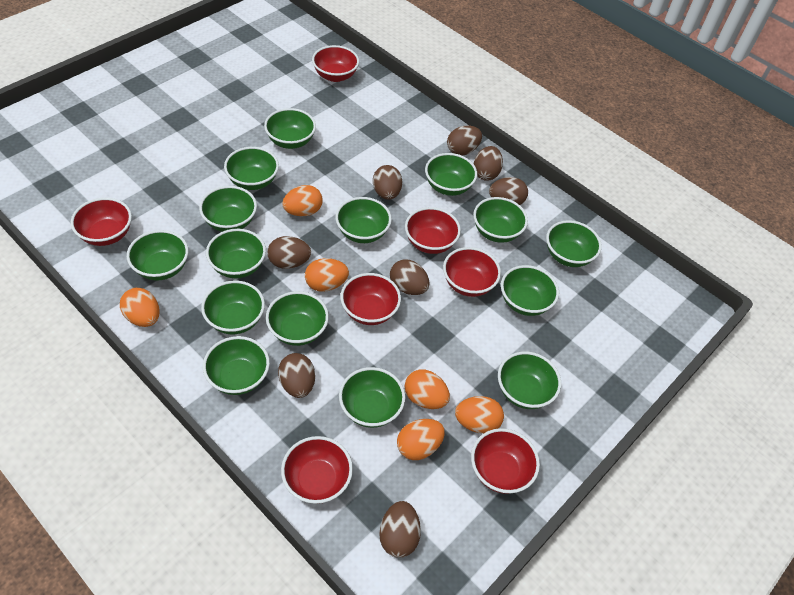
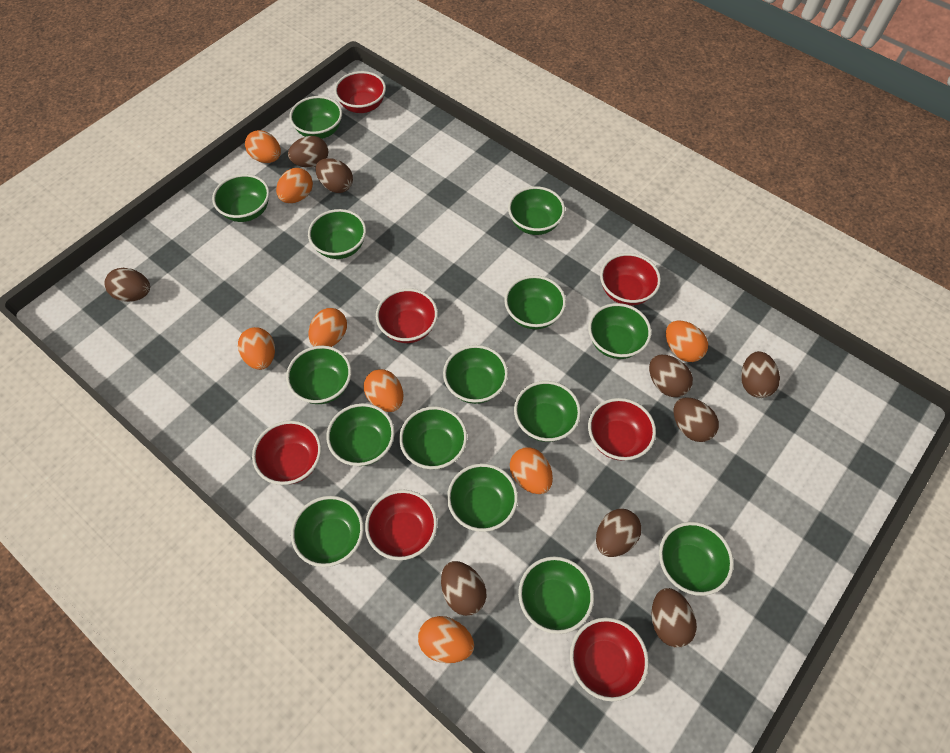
brown egg: [267,236,311,269] [278,353,315,398] [373,165,403,200] [379,501,421,558] [390,260,429,295] [447,126,482,156] [474,146,503,181] [489,177,528,205] = 8 -> [105,268,150,302] [288,136,329,168] [315,158,353,193] [441,561,487,616] [596,509,641,557] [649,355,693,397] [652,588,697,647] [674,397,719,442] [741,351,780,398] = 9
orange egg: [120,288,160,327] [282,185,323,216] [305,258,349,292] [397,419,445,460] [405,369,450,409] [455,396,504,434] = 6 -> [238,327,275,370] [245,130,281,163] [276,168,313,203] [309,308,347,347] [364,369,403,412] [418,616,474,663] [510,447,553,494] [666,320,708,362] = 8

